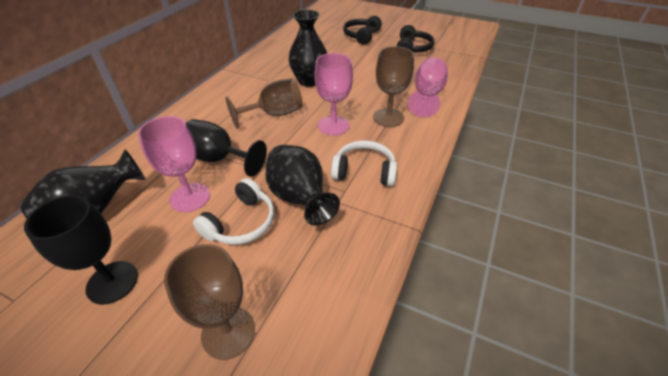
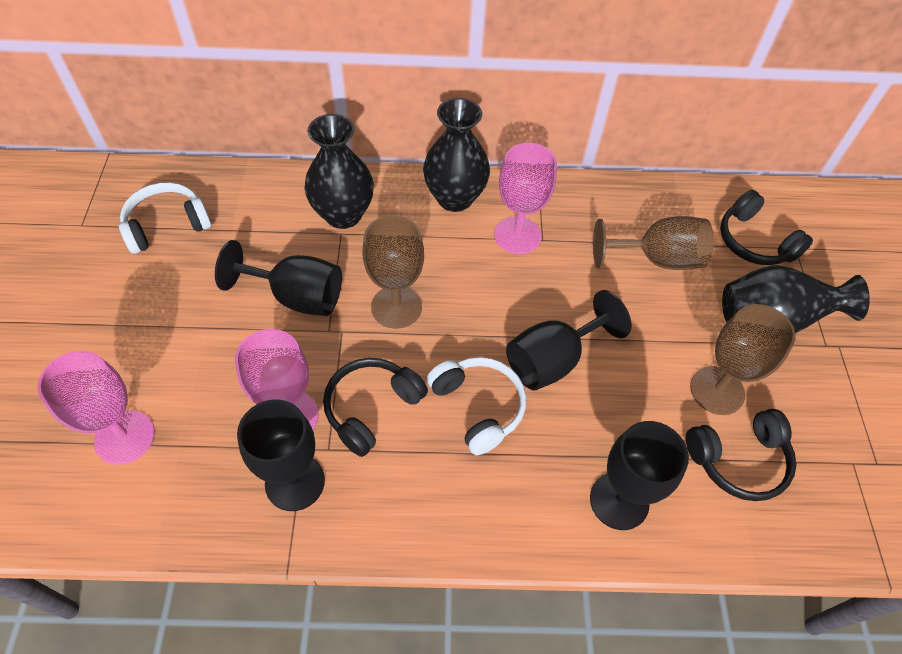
black goblet: [24,195,138,305] [186,119,267,177] = 2 -> [215,240,342,316] [237,399,325,511] [506,290,632,391] [590,421,689,530] = 4
black headphones: [343,16,382,45] [397,25,435,53] = 2 -> [323,358,428,457] [686,409,796,501] [720,190,813,265] = 3

